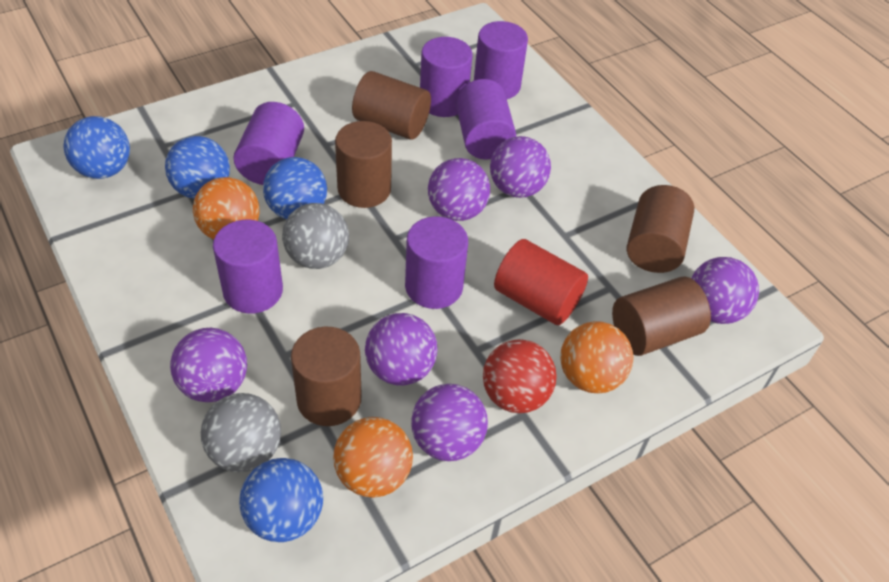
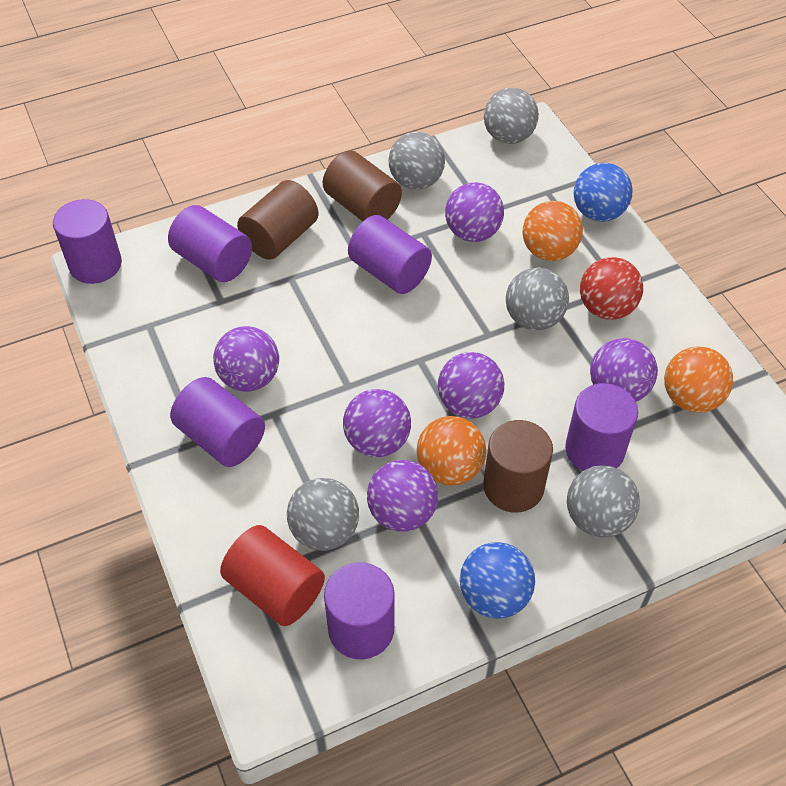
blue ball: [64,116,130,179] [165,136,230,199] [239,458,323,542] [263,157,327,219] = 4 -> [460,542,535,619] [574,163,633,222] = 2
brown cylinder: [291,327,362,426] [335,121,392,208] [352,71,431,140] [612,276,711,356] [627,185,694,273] = 5 -> [237,180,319,260] [323,151,402,221] [483,420,553,513] = 3
grey ball: [201,393,281,473] [282,203,349,269] = 2 -> [287,478,359,551] [388,132,445,190] [484,88,539,144] [506,267,569,330] [567,465,640,538] = 5

